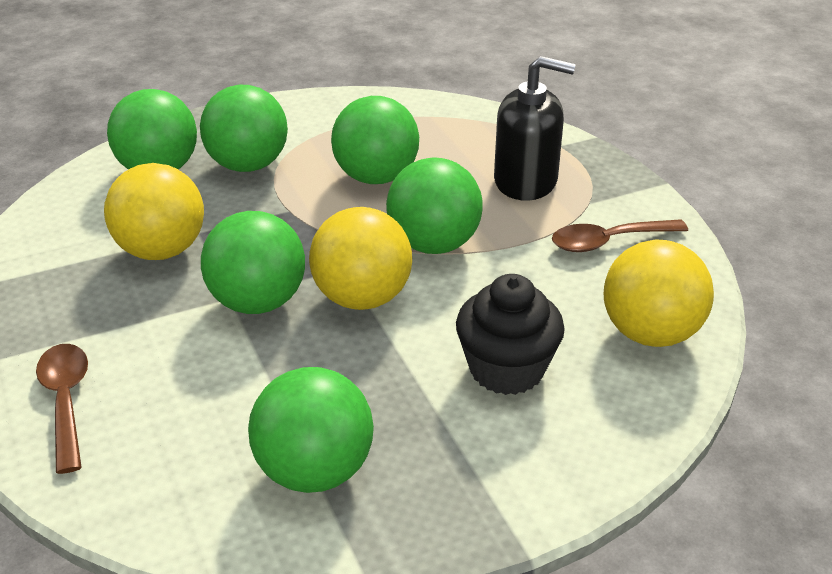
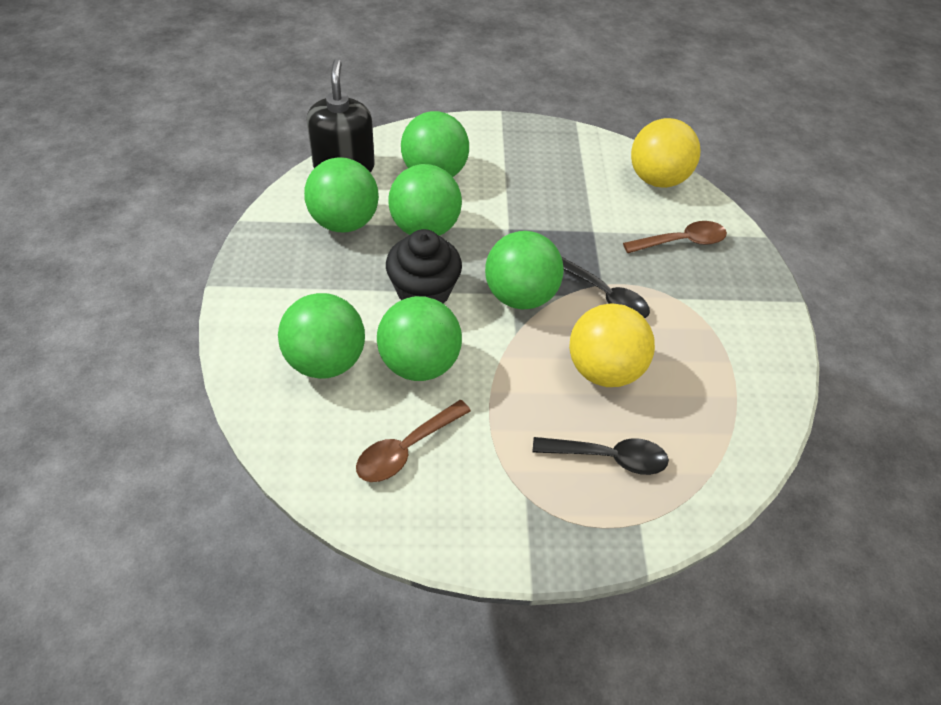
black spoon: none = 0 -> [533,437,669,475] [561,256,650,318] = 2
yellow ball: [104,163,204,260] [309,207,412,310] [604,239,714,347] = 3 -> [569,303,655,387] [631,118,701,188] = 2

